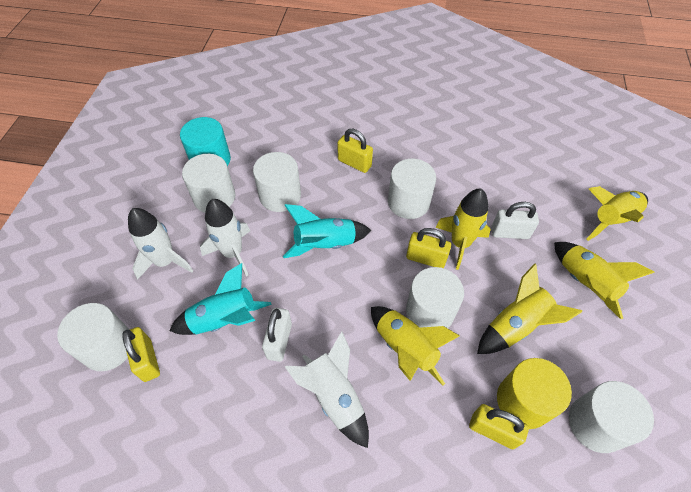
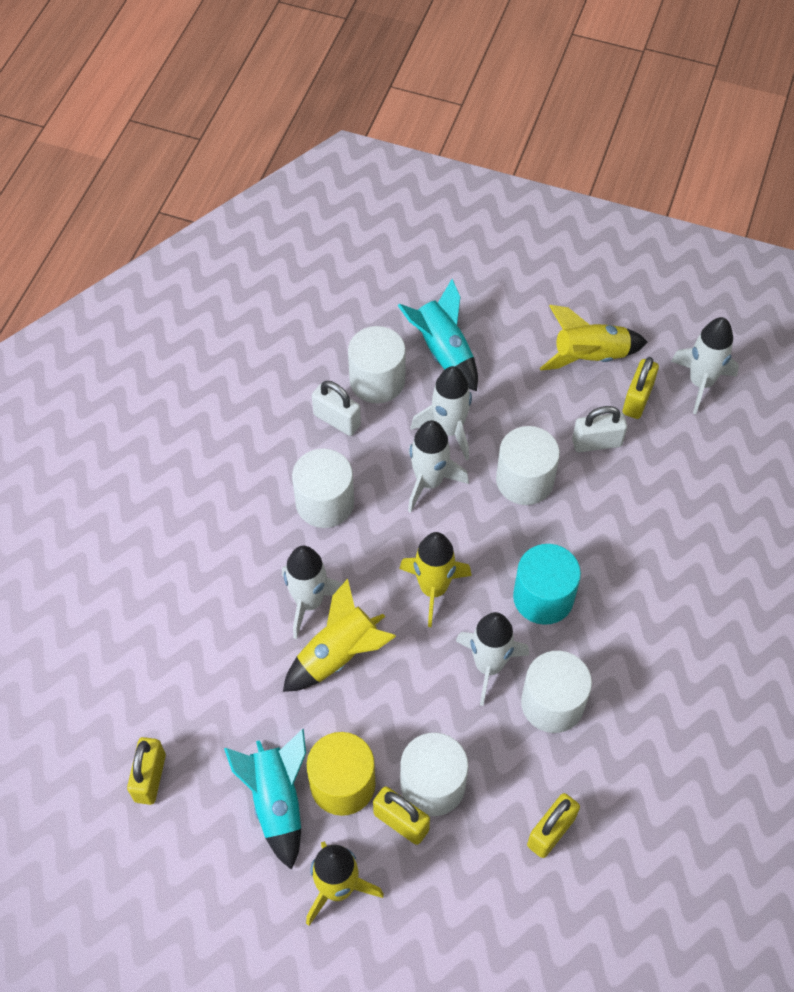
white cylinder: [57,303,130,371] [182,154,235,213] [253,152,301,212] [388,159,436,219] [406,267,464,328] [569,381,654,453] = 6 -> [292,449,354,528] [348,326,406,403] [400,733,468,816] [496,426,560,505] [521,651,592,733] = 5
white rocket: [128,208,193,280] [200,199,250,276] [285,331,369,448] = 3 -> [282,546,343,639] [408,420,469,513] [411,366,472,460] [456,612,529,706] [671,317,739,414] = 5
yellow rocket: [371,306,460,385] [435,188,491,270] [477,264,582,354] [554,242,654,320] [586,186,648,241] = 5 -> [283,579,396,692] [306,841,384,926] [399,532,472,627] [540,305,648,371] = 4

